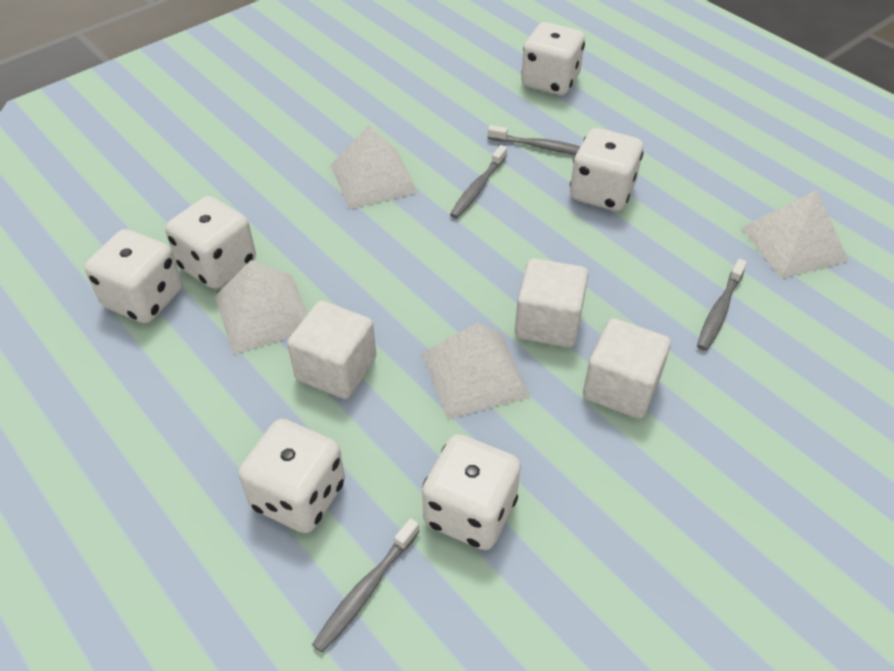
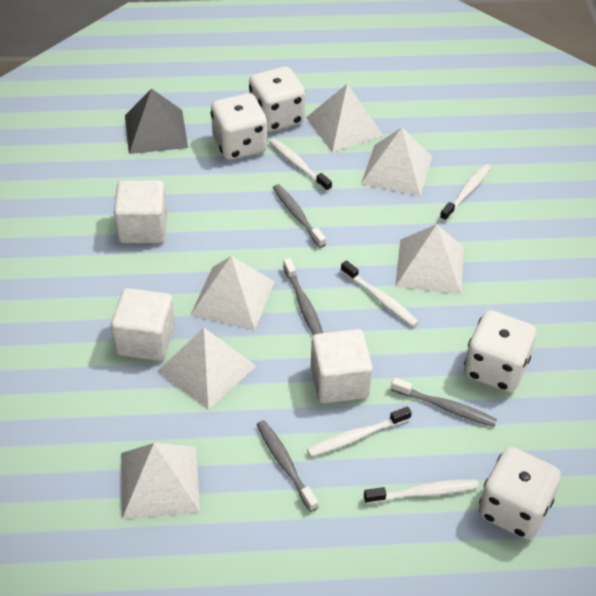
grey pyramid: none = 0 -> [125,88,188,154] = 1
white dice: [85,229,182,323] [165,196,256,289] [239,419,345,533] [422,434,521,550] [521,22,585,95] [570,128,644,211] = 6 -> [211,93,268,160] [249,67,305,132] [464,310,536,392] [478,447,561,540] = 4
white pyramid: [215,260,308,355] [331,125,418,209] [422,323,531,419] [741,190,849,279] = 4 -> [121,443,200,519] [157,328,256,410] [191,256,275,330] [306,84,384,152] [361,127,432,196] [395,224,464,294] = 6
white toothbrush: none = 0 -> [269,138,332,192] [307,407,412,457] [341,260,419,327] [364,479,479,504] [440,164,491,221] = 5

